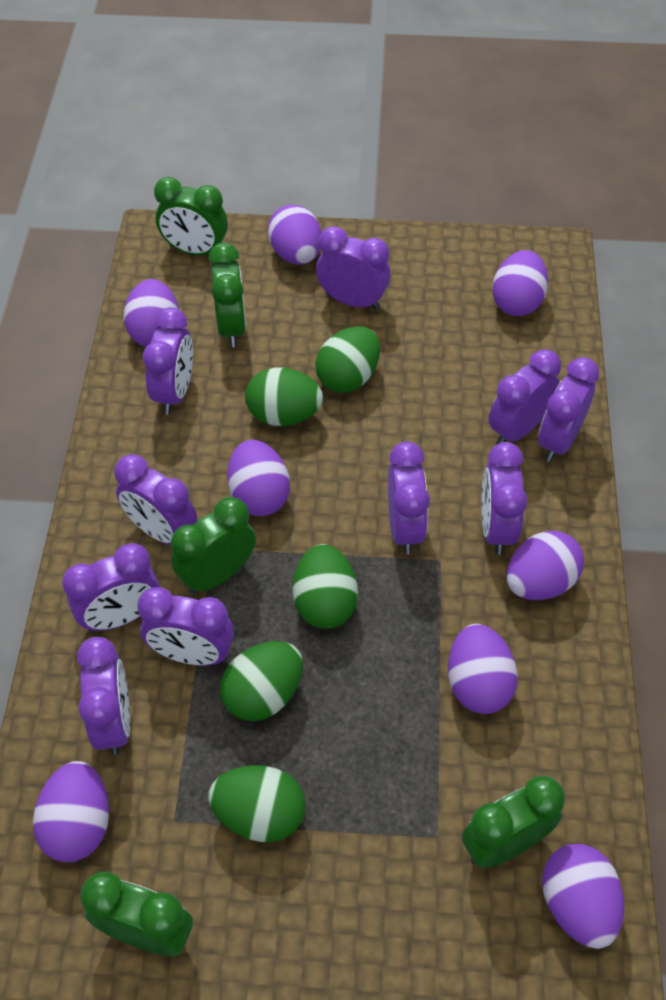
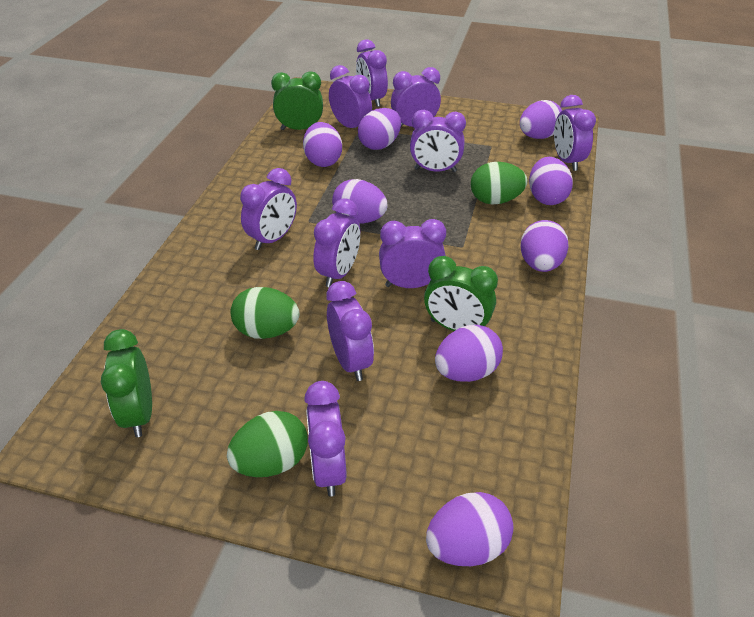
green clock: [81,872,193,956] [154,177,228,255] [171,497,256,594] [209,243,246,347] [462,776,565,868] = 5 -> [101,329,152,437] [271,71,323,130] [424,256,498,331] = 3
green egg: [208,765,306,842] [220,641,303,721] [245,367,323,426] [293,544,358,629] [315,326,380,393] = 5 -> [227,411,308,477] [230,287,299,339] [471,162,527,205] = 3

